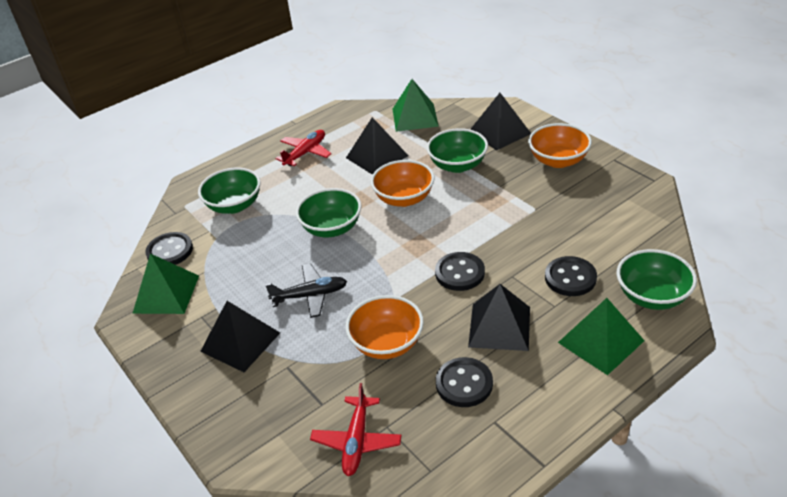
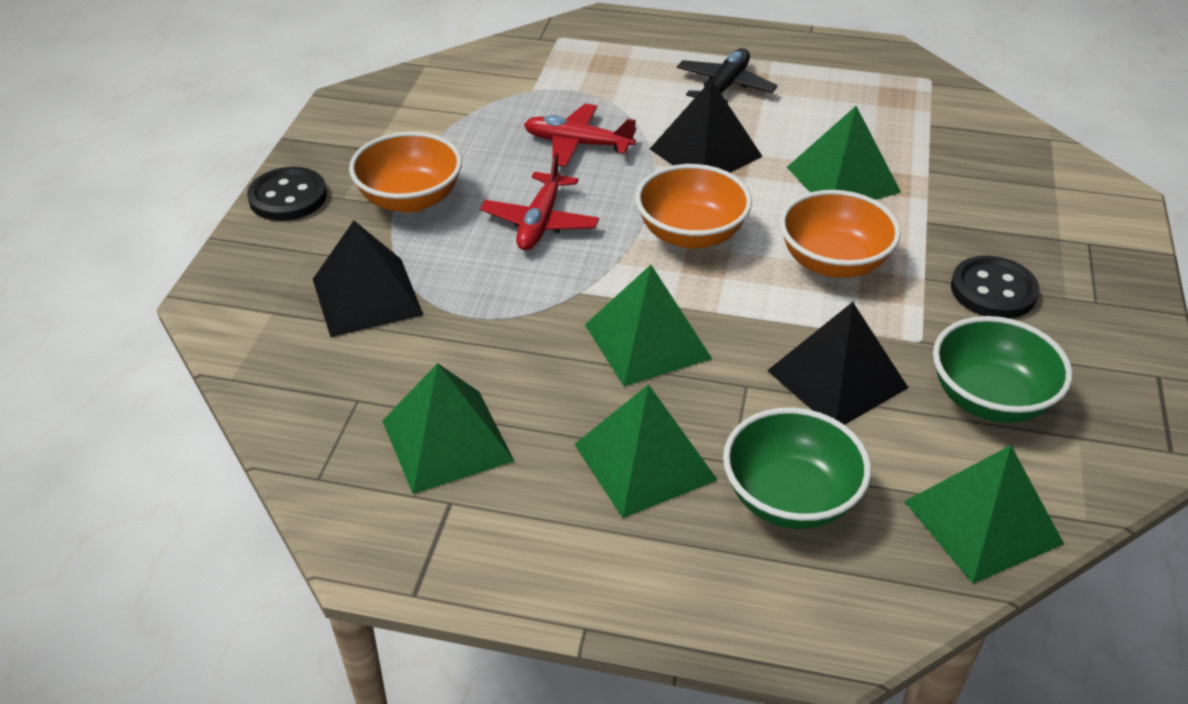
black button: [146,232,193,265] [435,252,485,291] [436,357,493,407] [545,256,597,296] = 4 -> [247,167,327,221] [951,256,1040,319] = 2
black pyramid: [200,301,280,372] [346,117,408,175] [468,284,530,351] [470,93,531,150] = 4 -> [313,221,423,337] [650,79,763,173] [767,302,908,425] = 3
green bowl: [198,168,261,214] [296,188,362,237] [426,128,488,173] [617,249,697,310] = 4 -> [723,407,871,529] [933,316,1073,423] = 2
green pyramid: [132,253,199,314] [393,79,439,132] [558,298,645,375] = 3 -> [382,363,514,494] [574,384,718,518] [585,265,712,386] [787,106,901,200] [904,445,1064,584] = 5

